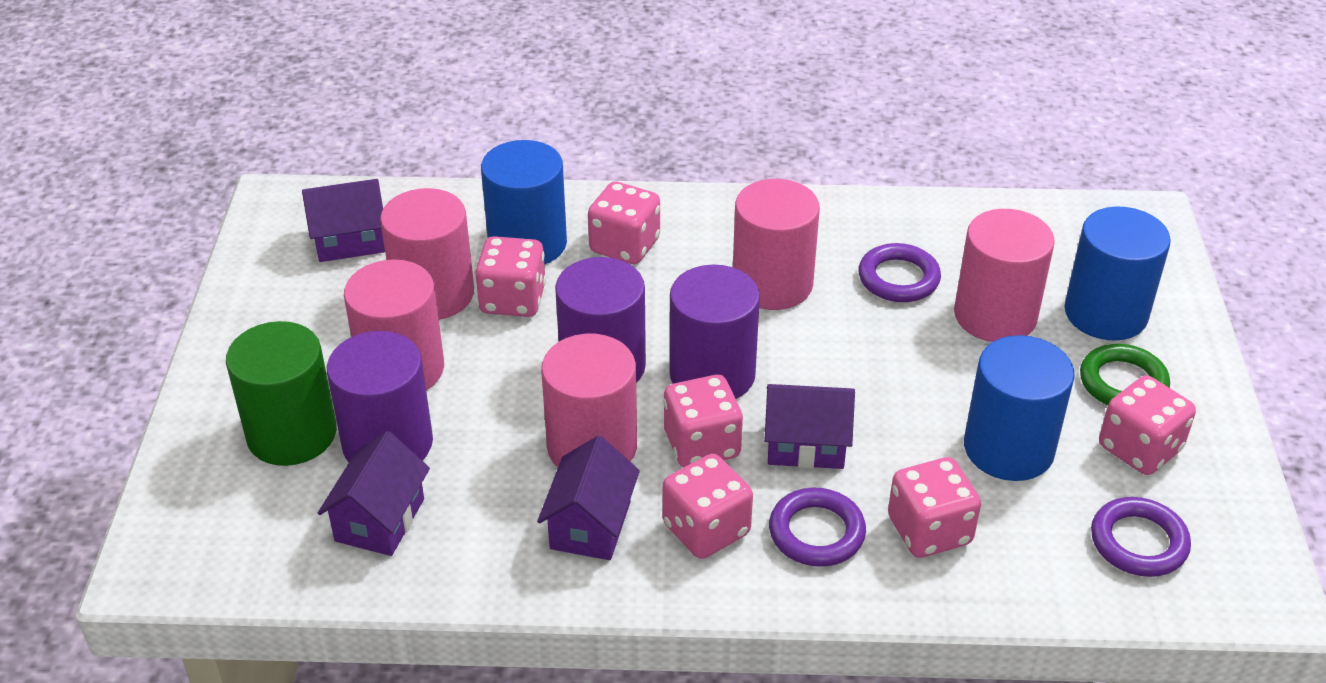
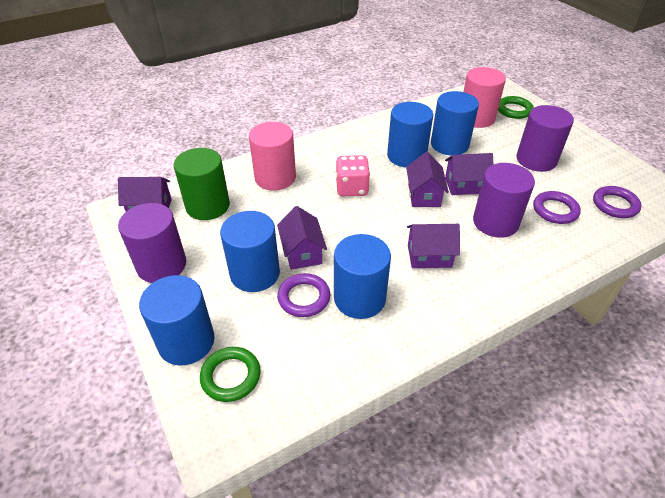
blue cylinder: [481,140,567,265] [964,335,1075,481] [1064,207,1171,341] = 3 -> [139,275,215,366] [220,211,280,292] [334,234,391,319] [387,102,433,167] [431,91,479,156] = 5
green ring: [1080,344,1170,405] = 1 -> [200,347,261,402] [498,96,534,119] = 2
pink cylinder: [344,259,444,390] [380,188,474,320] [541,334,637,467] [733,179,820,310] [954,209,1055,342] = 5 -> [249,122,296,191] [463,67,506,128] = 2
pink dice: [475,236,546,317] [588,182,660,264] [662,454,753,559] [663,375,743,468] [888,457,981,558] [1099,375,1196,475] = 6 -> [336,155,370,196] = 1
purple house: [302,179,385,262] [318,431,430,556] [537,436,640,560] [765,384,855,469] = 4 -> [118,177,172,211] [277,206,327,270] [406,152,449,207] [407,224,460,268] [445,153,493,195] = 5

